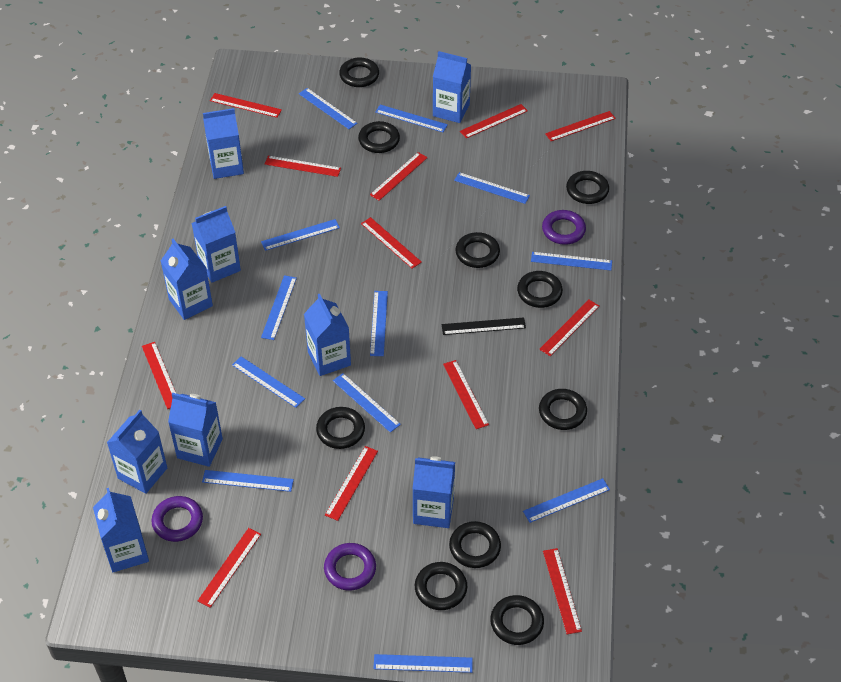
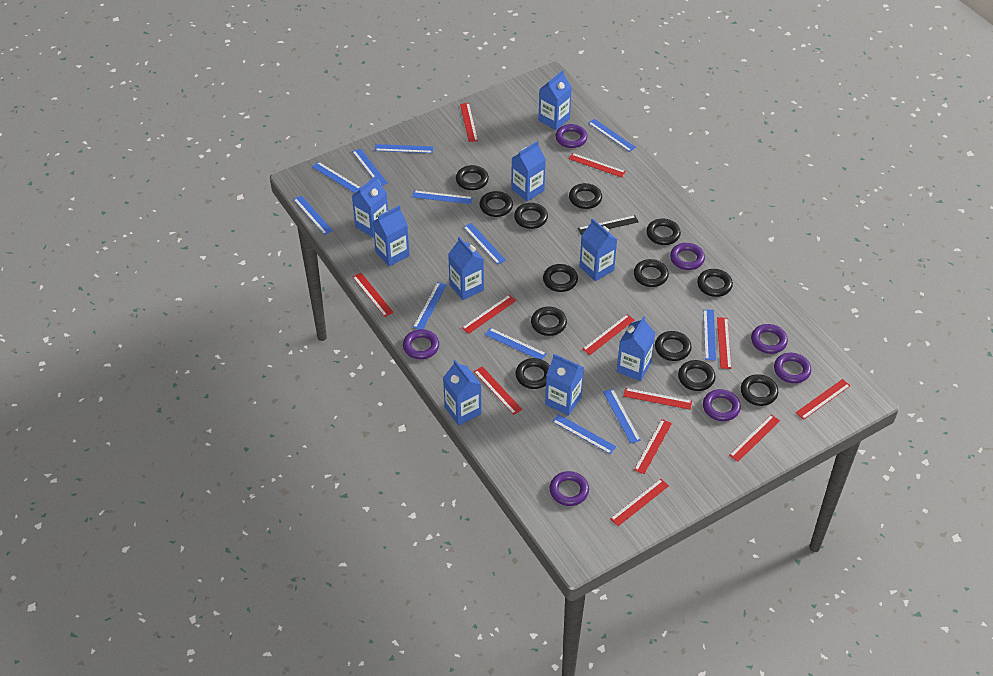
black ring: [316,407,365,449] [339,57,379,87] [358,121,400,153] [415,562,467,610] [449,521,501,568] [456,232,500,268] [490,595,544,645] [517,271,563,308] [539,389,587,430] [566,171,609,204] = 10 -> [456,165,489,190] [480,191,513,217] [514,203,548,229] [516,358,550,389] [531,307,567,336] [543,264,578,292] [569,183,602,209] [634,259,669,287] [646,219,681,245] [655,331,692,361] [678,360,715,391] [697,269,733,297] [741,374,778,406] = 13
purple ring: [151,496,203,542] [324,543,376,591] [542,210,586,245] = 3 -> [403,329,439,359] [550,471,589,506] [555,124,588,148] [670,243,705,270] [703,389,741,421] [751,324,788,354] [774,353,811,383] = 7

